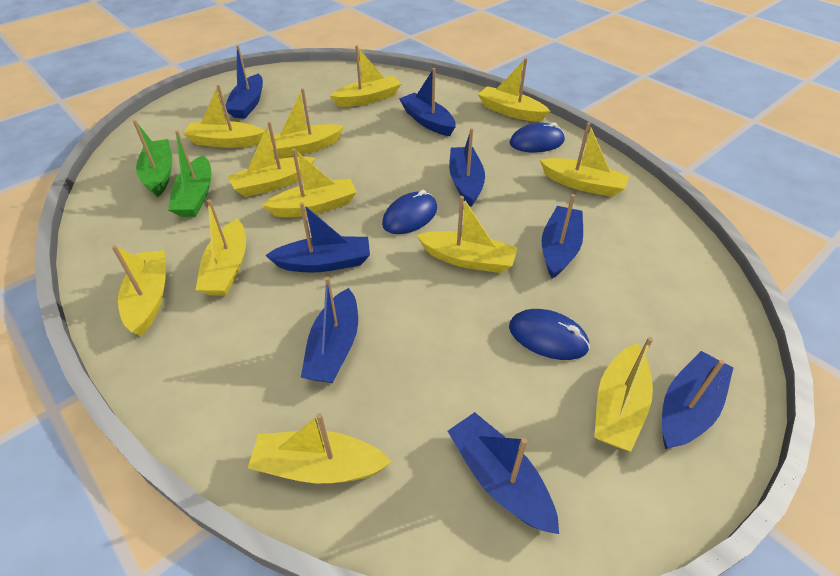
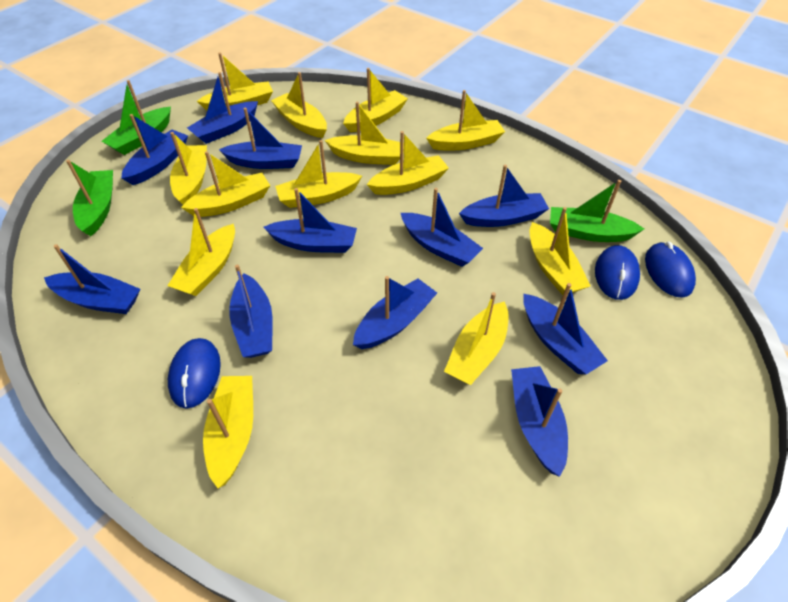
blue boat: [226,45,263,119] [265,203,370,273] [301,277,358,383] [399,68,456,136] [448,412,559,534] [449,128,485,207] [542,194,583,279] [662,351,733,449] = 8 -> [44,244,140,314] [121,114,188,185] [187,72,258,144] [219,108,302,169] [229,264,273,358] [263,188,357,253] [353,276,437,349] [401,188,483,267] [459,165,549,227] [511,366,568,477] [523,283,608,374] = 11
green boat: [133,120,172,197] [168,130,211,217] = 2 -> [66,160,113,236] [102,80,171,155] [550,180,644,242] = 3
yellow boat: [112,245,166,336] [183,85,265,148] [196,199,246,296] [228,122,315,197] [248,413,392,483] [262,148,357,217] [270,88,344,158] [330,45,401,107] [416,196,518,273] [478,58,550,122] [540,123,629,197] [594,337,653,451] = 12 -> [168,208,235,296] [170,132,207,205] [181,151,270,217] [197,52,273,111] [203,376,253,489] [271,72,327,138] [275,140,362,208] [325,102,404,165] [343,68,408,132] [367,131,449,195] [426,90,505,150] [444,292,509,385] [530,207,591,295] = 13

